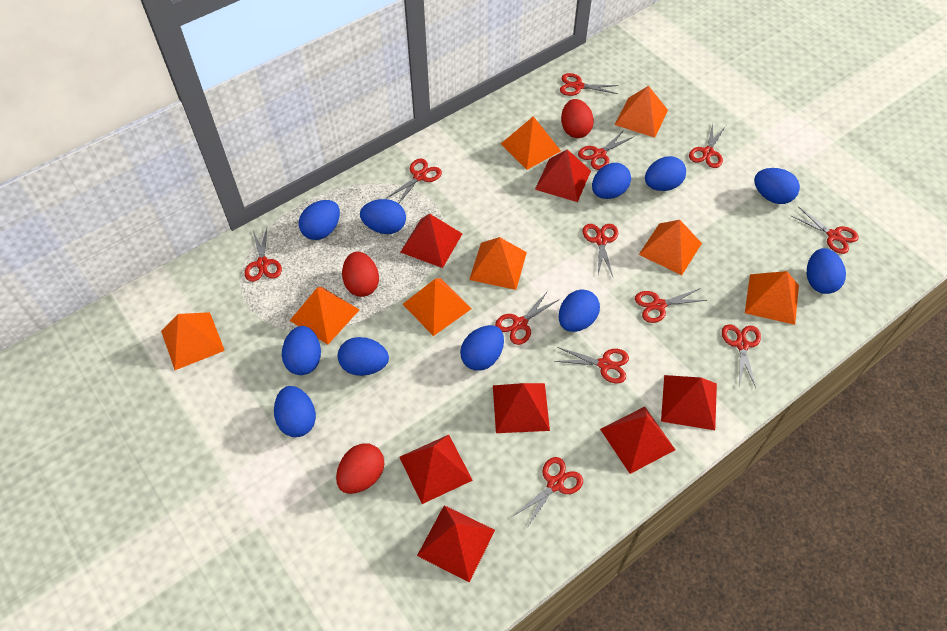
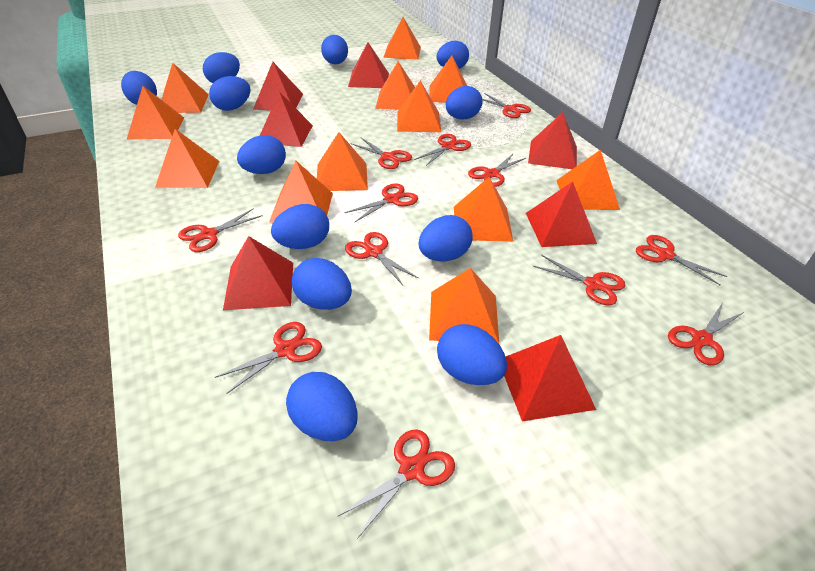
blue egg: [274,386,316,437] [282,326,321,375] [299,200,340,240] [338,337,389,376] [360,199,406,234] [460,325,504,371] [559,289,600,332] [592,163,631,199] [645,156,686,191] [754,168,800,204] [807,248,846,294] = 11 -> [121,71,157,105] [203,52,240,83] [209,76,250,111] [237,135,286,174] [271,204,329,249] [286,372,358,441] [292,258,352,310] [321,35,348,64] [418,215,472,262] [437,41,469,69] [437,324,507,385] [446,86,482,119] = 12
orange pyramid: [161,312,225,370] [290,287,359,344] [403,278,471,336] [469,237,527,290] [501,116,561,170] [615,86,668,138] [639,220,702,275] [745,271,799,325] = 8 -> [127,86,184,139] [155,129,219,188] [161,63,209,113] [269,161,333,222] [317,132,368,191] [375,61,415,110] [383,17,421,60] [397,80,441,132] [429,56,467,103] [429,268,499,344] [454,177,513,242] [556,150,620,210] = 12
red egg: [336,443,384,494] [342,252,379,297] [561,99,594,138] = 3 -> none = 0

